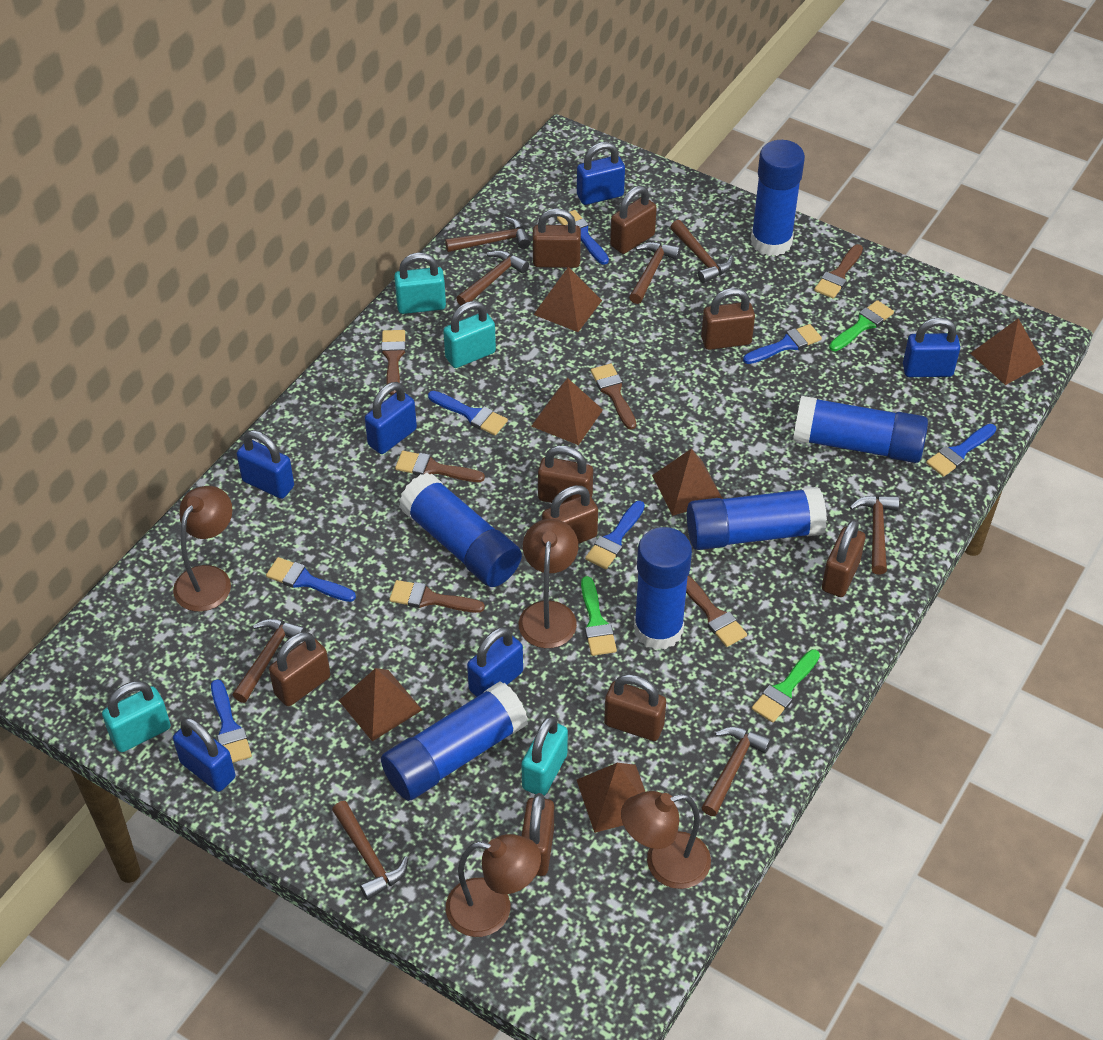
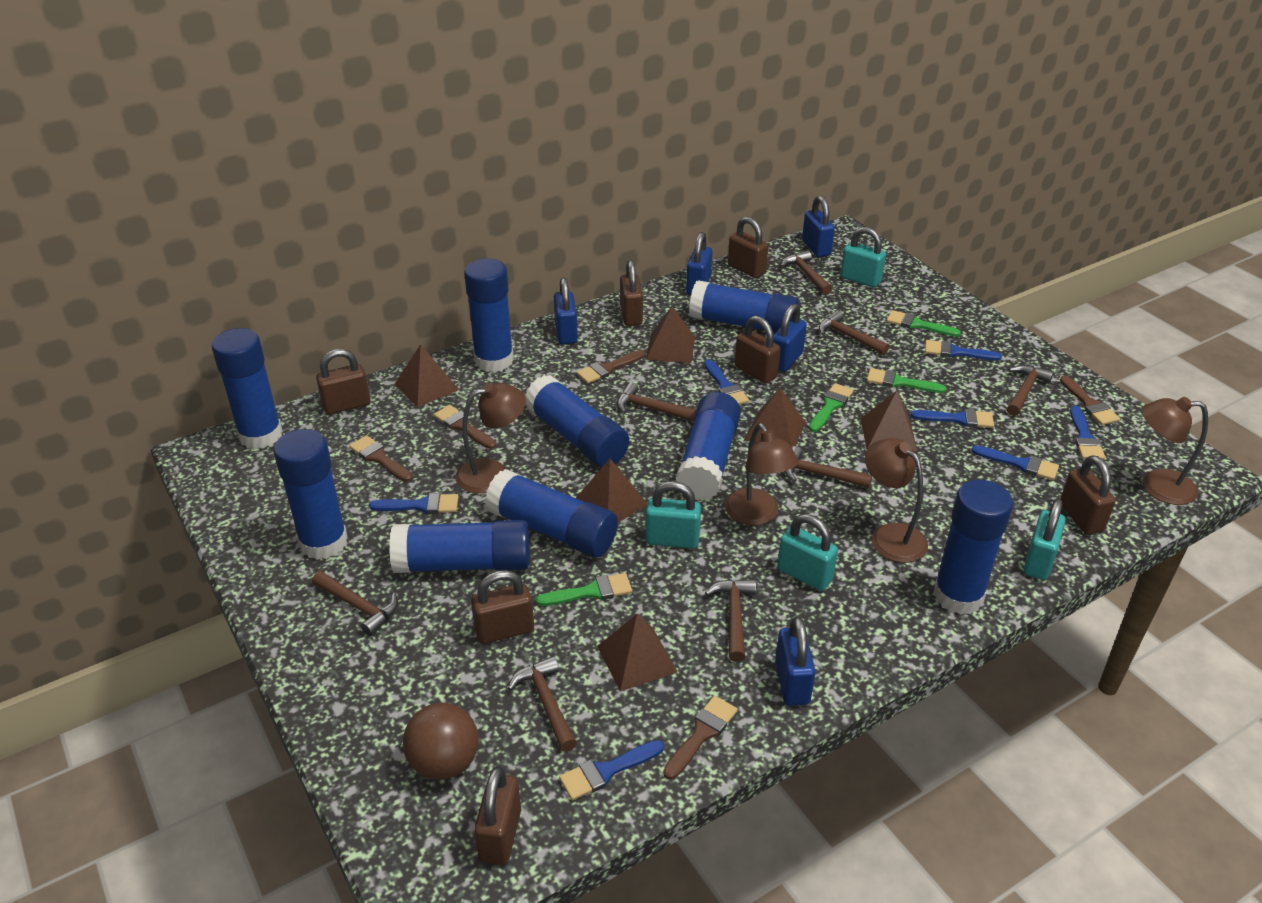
blue glue stick: [381,681,528,801] [399,473,522,587] [634,527,692,650] [687,487,827,550] [751,140,805,256] [793,396,928,463] = 6 -> [212,328,283,449] [274,429,348,560] [389,520,530,573] [464,258,514,372] [485,469,618,557] [525,375,629,467] [676,392,741,501] [689,280,799,333] [933,480,1013,615] = 9
blue padlock: [173,717,235,792] [237,430,294,499] [365,382,417,454] [467,627,523,697] [577,142,625,205] [903,317,960,377] = 6 -> [554,277,578,344] [686,232,712,295] [773,304,807,372] [775,616,815,706] [802,196,835,257] = 5
brown ball: none = 0 -> [403,703,479,780] = 1
brown brush: [381,330,406,395] [389,580,485,613] [395,451,485,482] [591,363,636,429] [686,576,747,647] [814,244,863,299] = 6 -> [349,435,412,482] [434,405,496,449] [577,350,645,384] [663,696,738,779] [1060,376,1120,425] = 5
brown padlock: [269,632,330,706] [521,793,554,876] [533,208,581,268] [538,445,593,503] [542,485,598,544] [604,674,666,741] [610,185,657,254] [701,288,755,350] [822,519,866,597] = 9 -> [316,349,370,414] [471,570,534,644] [474,766,521,865] [620,260,643,326] [728,217,768,278] [735,316,781,384] [1060,455,1116,535] = 7
green brush: [581,576,617,656] [752,649,820,723] [829,300,894,351] = 3 -> [536,573,632,606] [809,383,854,432] [867,368,946,393] [887,310,961,337] = 4

